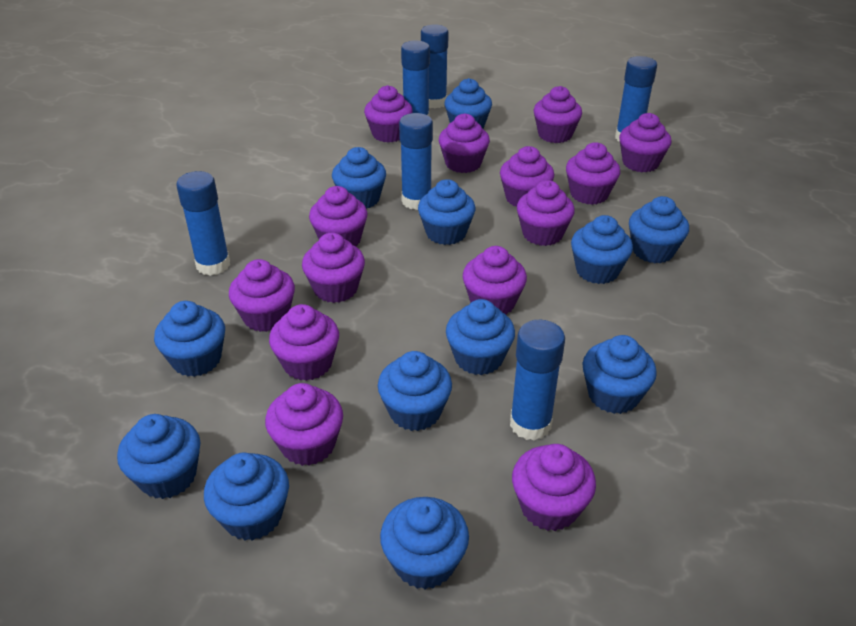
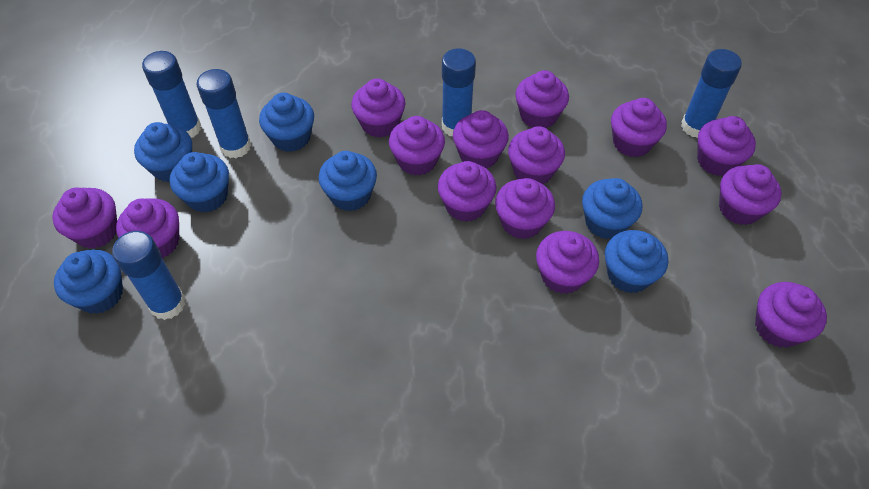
blue cupcake: [117,414,200,499] [154,301,225,377] [204,453,289,541] [332,147,386,209] [378,351,452,431] [380,497,469,589] [418,179,476,245] [445,78,492,129] [446,299,515,375] [571,215,633,284] [582,335,657,414] [629,196,689,263] = 12 -> [54,249,123,314] [134,122,192,182] [170,152,229,213] [259,93,314,152] [319,151,377,211] [582,178,642,239] [605,230,668,293] = 7
blue glue stick: [176,171,230,276] [399,113,433,210] [401,41,430,116] [421,24,449,108] [510,320,565,441] [615,56,657,142] = 6 -> [112,231,186,320] [142,51,201,138] [197,69,251,158] [442,48,476,136] [681,49,742,138] = 5

